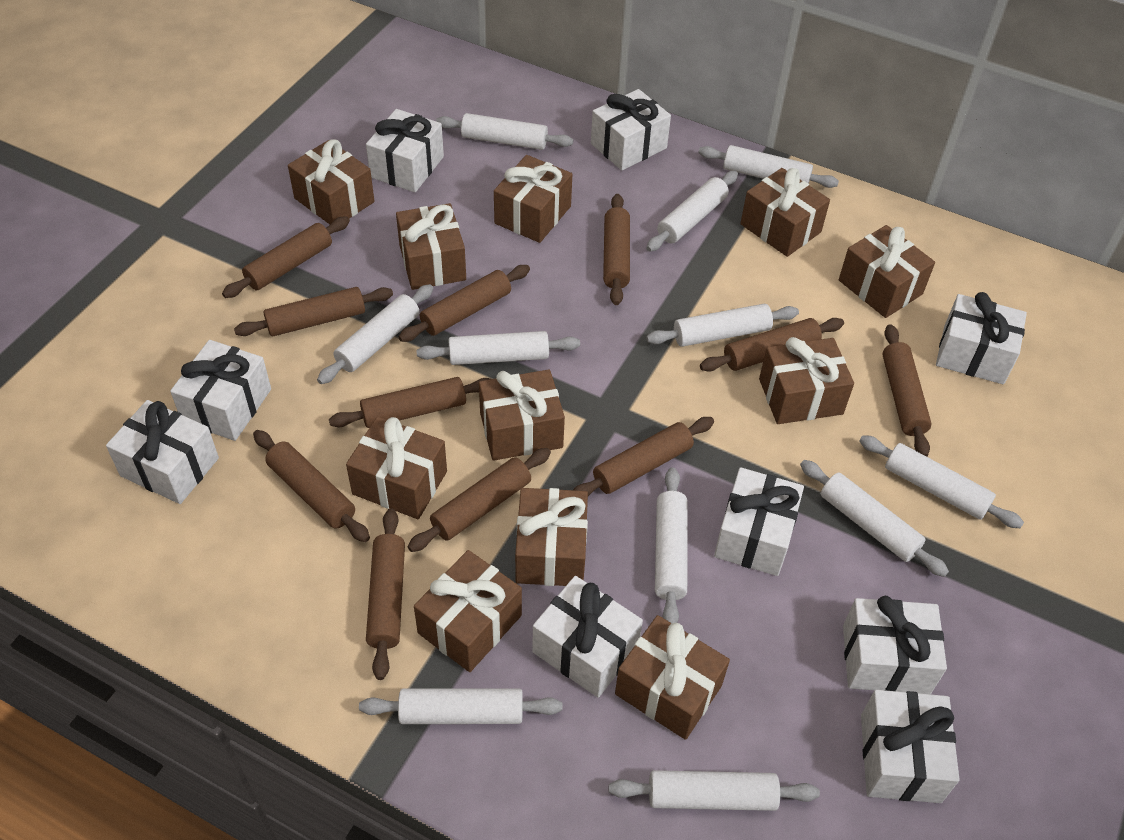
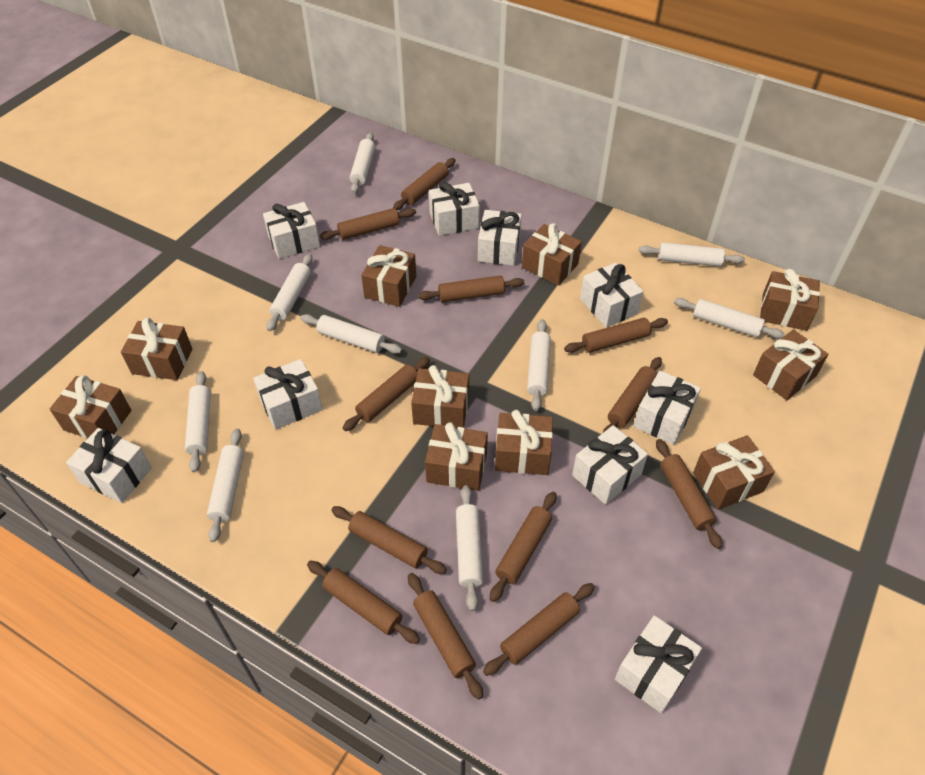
brown gift: [288,139,374,224] [346,417,447,519] [396,203,466,290] [414,550,522,672] [479,369,565,461] [494,155,572,243] [515,488,588,586] [615,615,730,740] [740,168,830,257] [759,337,854,424] [839,225,935,318] = 11 -> [50,375,131,438] [121,318,193,380] [361,245,416,307] [411,365,469,428] [425,422,488,491] [495,410,553,475] [522,223,582,285] [693,435,775,509] [753,330,828,400] [760,269,820,331] = 10
brown rolling pin: [222,216,350,298] [234,287,393,336] [253,430,370,542] [329,377,490,428] [366,508,405,680] [399,265,530,342] [407,448,551,552] [573,417,714,496] [603,194,630,305] [700,318,844,372] [882,324,932,457] = 11 -> [307,561,420,644] [320,208,416,240] [331,506,447,574] [343,357,430,431] [393,158,456,210] [408,573,483,700] [418,275,524,303] [483,583,595,676] [490,492,557,602] [564,318,668,353] [603,357,662,433] [656,439,722,549] = 12
white rolling pin: [317,284,433,384] [359,688,562,724] [416,331,580,365] [436,113,573,150] [609,770,820,811] [646,171,738,252] [646,304,799,347] [655,467,688,623] [698,145,839,188] [800,460,949,577] [859,435,1024,528] = 11 -> [185,371,211,472] [207,428,244,542] [267,254,313,331] [301,314,402,354] [350,133,375,193] [456,485,483,611] [527,319,551,411] [639,242,745,266] [674,298,785,339] = 9

